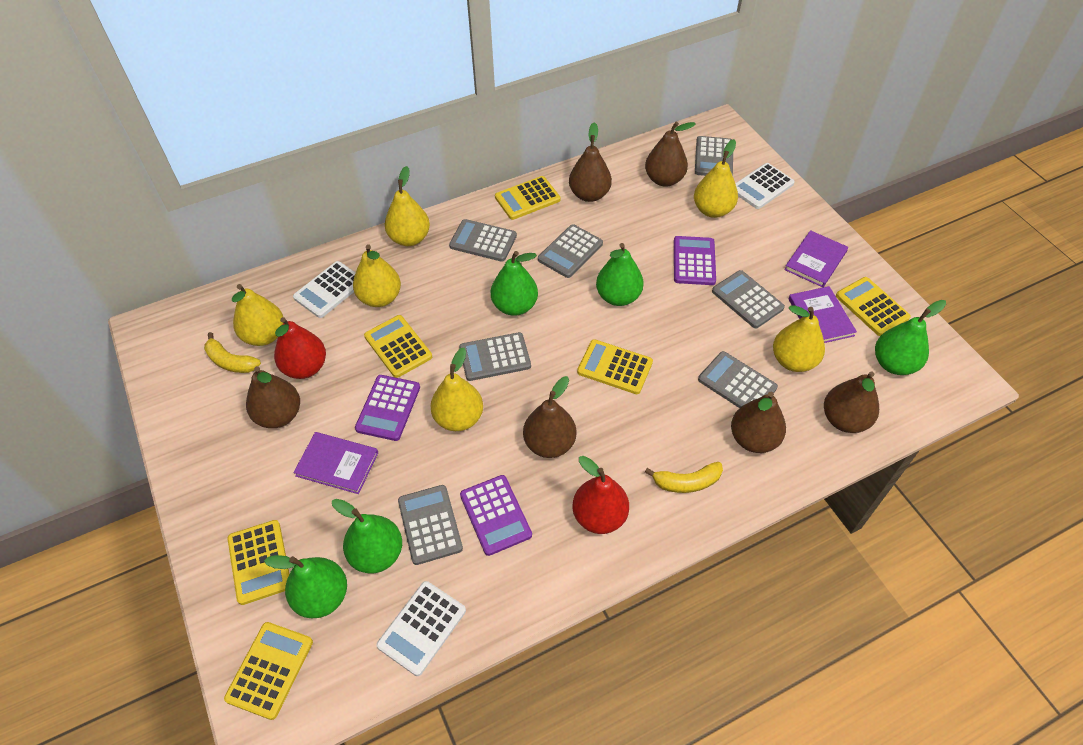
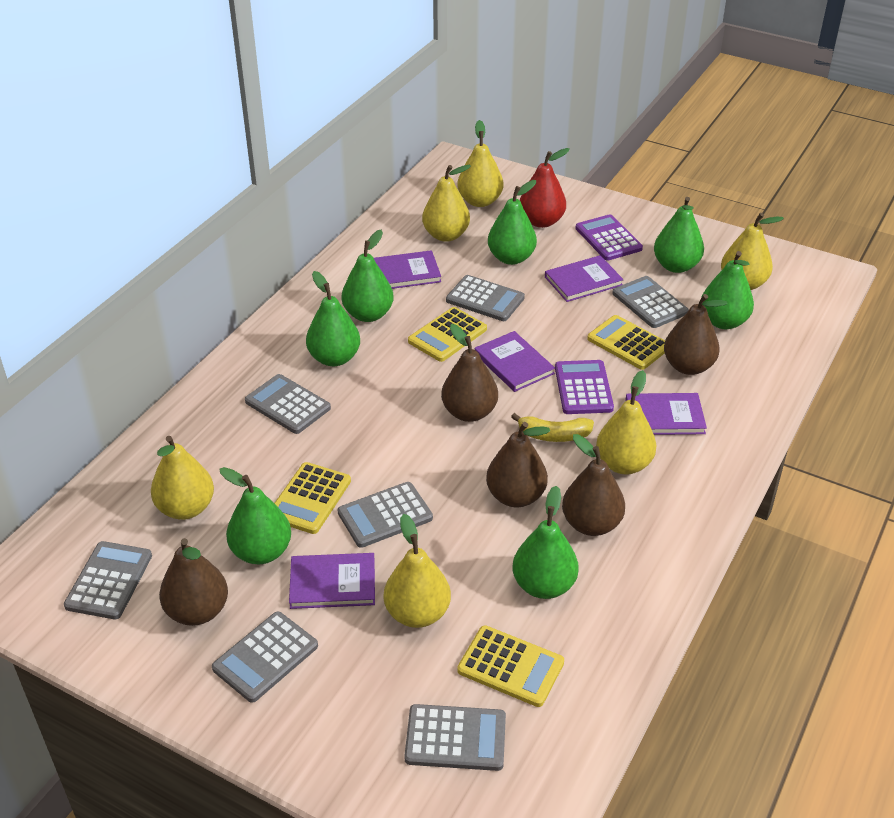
brown pear: [246,366,300,428] [523,376,576,458] [569,122,612,202] [645,122,696,187] [731,391,786,453] [824,372,879,433] = 6 -> [159,538,228,626] [441,324,498,422] [486,422,550,507] [562,434,625,536] [664,294,728,375] = 5
green pear: [264,555,347,618] [332,499,402,573] [491,251,538,316] [596,243,644,306] [875,300,946,375] = 5 -> [219,467,291,565] [306,271,360,366] [342,230,394,322] [488,180,537,265] [513,486,579,599] [654,197,704,273] [701,251,754,329] = 7
purple book: [293,432,378,494] [784,230,848,287] [788,286,857,343] = 3 -> [289,553,375,609] [374,250,441,289] [474,331,555,392] [545,255,624,302] [626,393,707,435] = 5
purple calculator: [355,375,420,441] [460,475,532,556] [674,236,716,285] = 3 -> [555,360,614,414] [575,214,643,260] = 2
red pear: [274,317,326,379] [572,456,629,534] = 2 -> [520,148,570,228] = 1
white calculator: [293,261,356,318] [376,581,466,676] [735,163,795,209] = 3 -> none = 0
yellow banana: [204,332,261,373] [645,462,723,493] = 2 -> [511,413,594,442] = 1
yellow calculator: [224,622,313,720] [227,520,289,605] [364,315,432,378] [495,176,560,220] [577,339,653,394] [836,277,911,336] = 6 -> [275,462,351,534] [408,307,487,362] [457,625,564,707] [587,315,665,370] = 4

